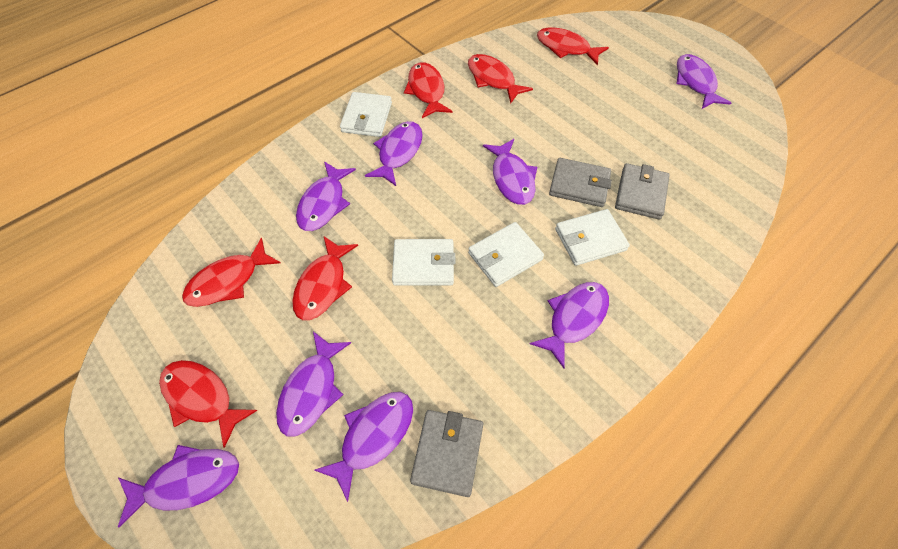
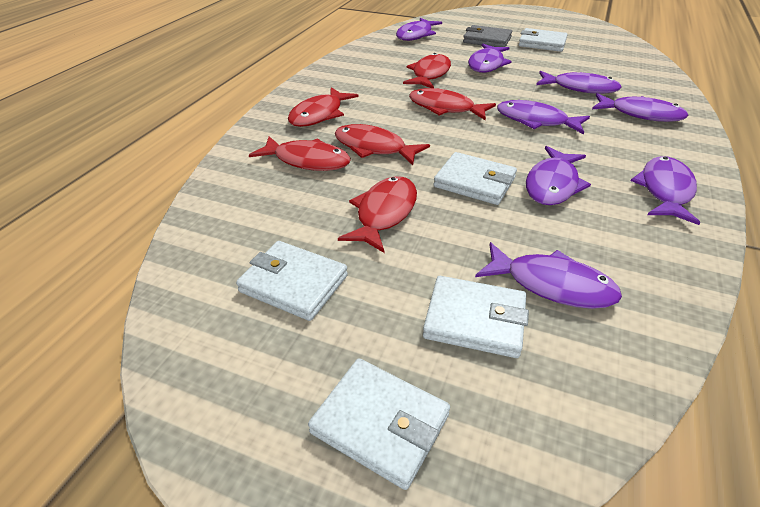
grey wallet: [410,410,483,497] [549,158,612,207] [615,163,670,220] = 3 -> [463,25,512,47] = 1
white wallet: [340,92,392,137] [392,239,455,286] [468,222,544,287] [555,209,630,266] = 4 -> [236,241,348,321] [308,359,450,490] [423,276,529,358] [433,152,517,205] [519,28,568,52] = 5

